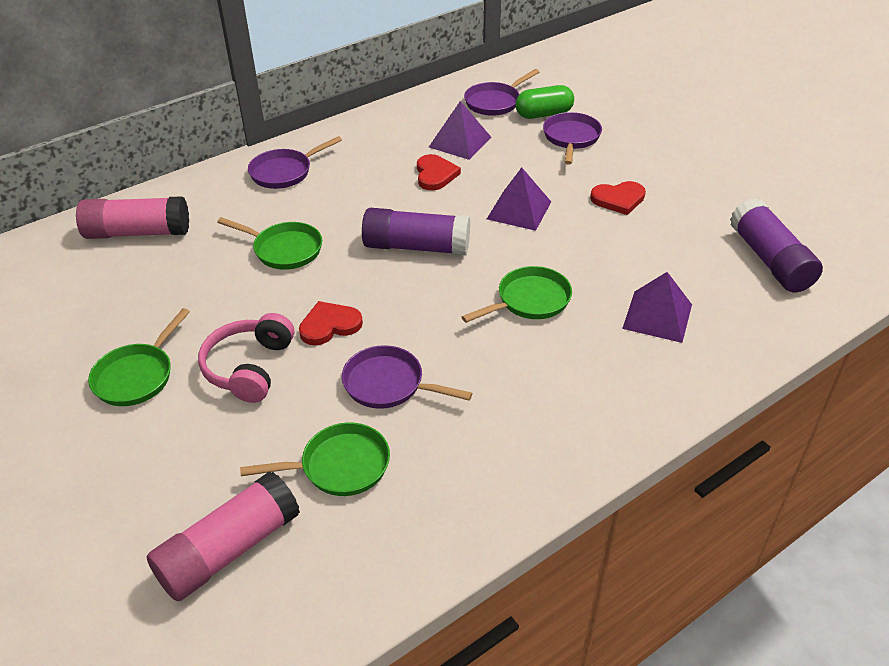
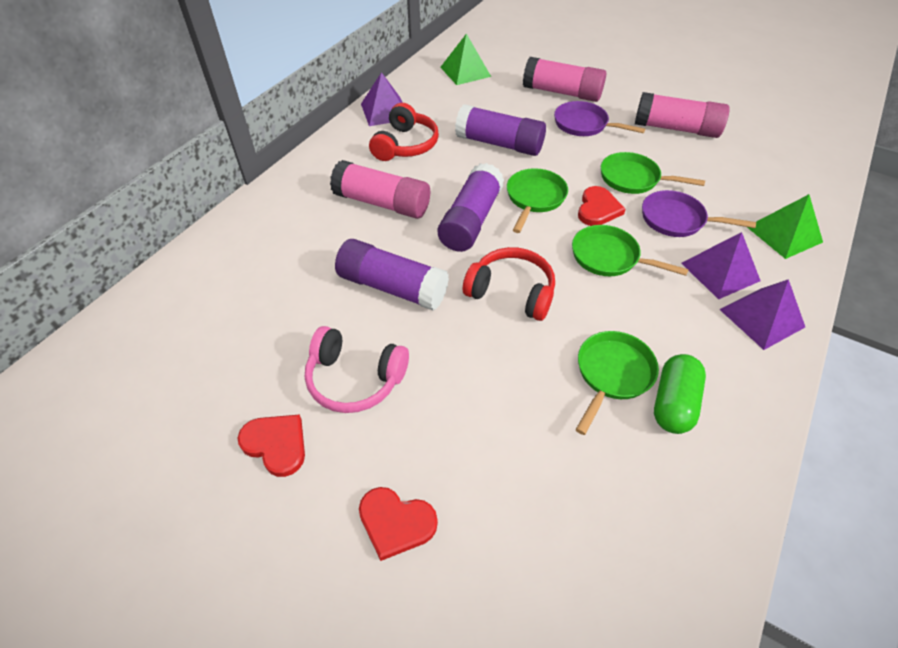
green pyramid: none = 0 -> [440,33,491,85] [747,194,823,259] = 2
pink glue stick: [76,196,189,239] [147,471,300,602] = 2 -> [330,160,430,219] [523,57,606,102] [635,92,729,138] = 3
purple glue stick: [362,208,470,255] [730,198,823,293] = 2 -> [335,239,449,310] [438,163,504,252] [455,104,546,156] = 3
purple pan: [248,136,342,189] [342,345,472,409] [464,69,539,116] [543,112,602,165] = 4 -> [554,101,645,136] [642,190,756,237] = 2
red headphones: none = 0 -> [369,103,439,161] [463,247,555,321] = 2

